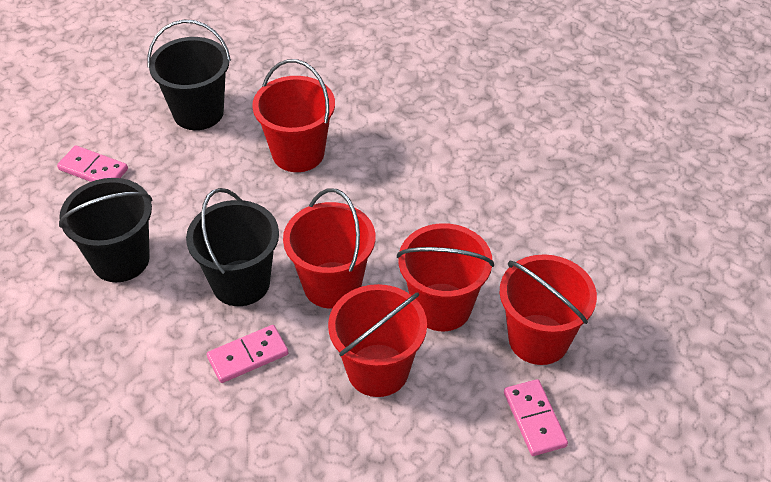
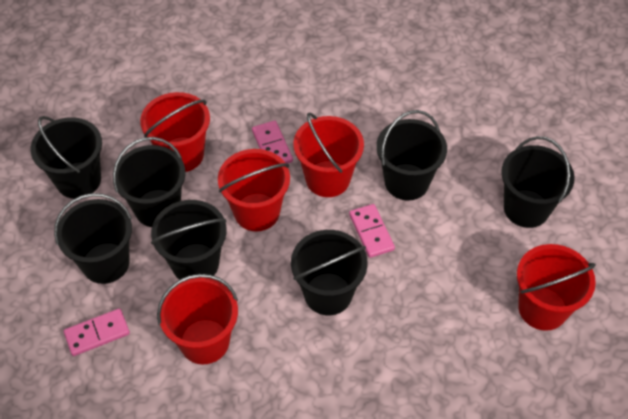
black bucket: [59,178,152,282] [147,19,231,130] [186,188,279,306] = 3 -> [30,116,102,199] [54,193,132,284] [113,137,186,227] [151,200,227,280] [291,230,367,315] [376,110,447,200] [501,136,575,228] = 7

